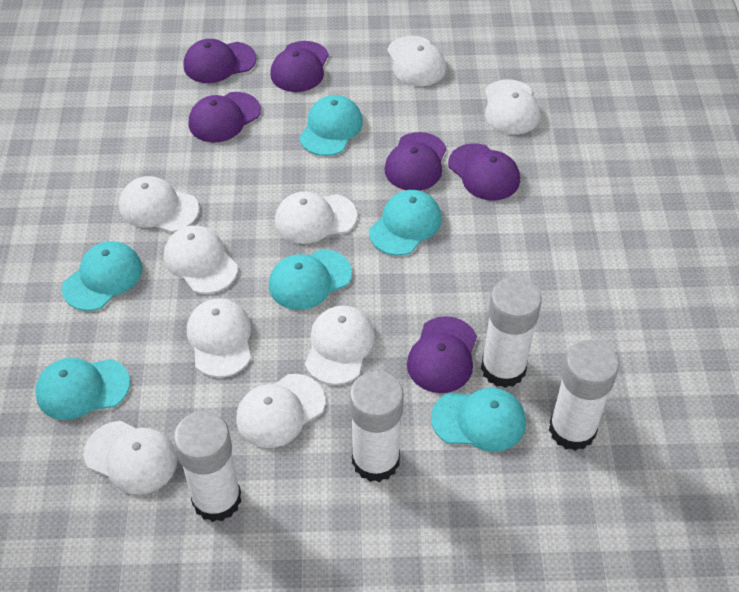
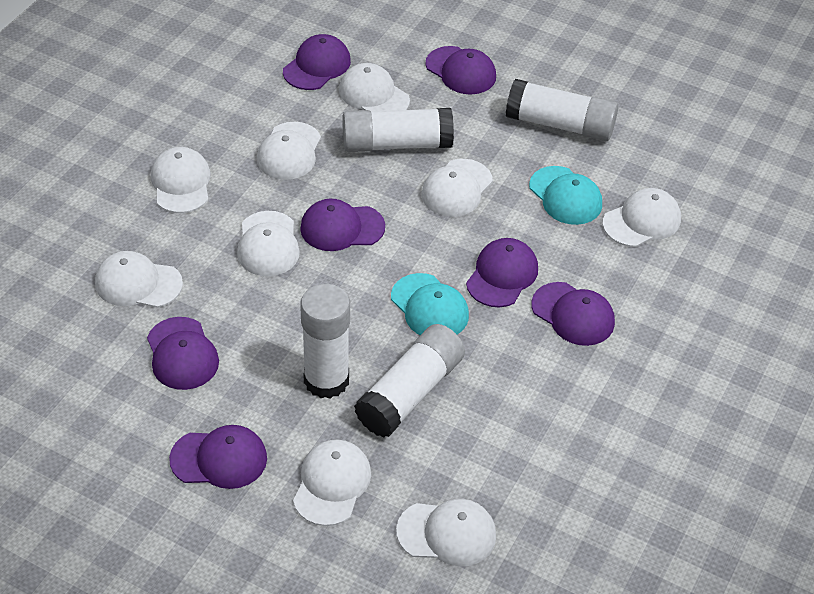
purple cap: [184,39,257,83] [189,92,261,143] [270,41,329,92] [384,132,446,191] [407,316,477,393] [448,143,520,200] = 6 -> [147,317,219,390] [169,425,267,489] [283,34,351,90] [300,199,385,251] [425,46,496,95] [466,238,538,307] [531,282,615,346] = 7
turquoise cap: [35,358,130,420] [62,241,143,311] [269,249,352,310] [299,95,363,156] [369,190,442,256] [431,387,526,452] = 6 -> [391,273,469,335] [529,166,602,225] = 2

